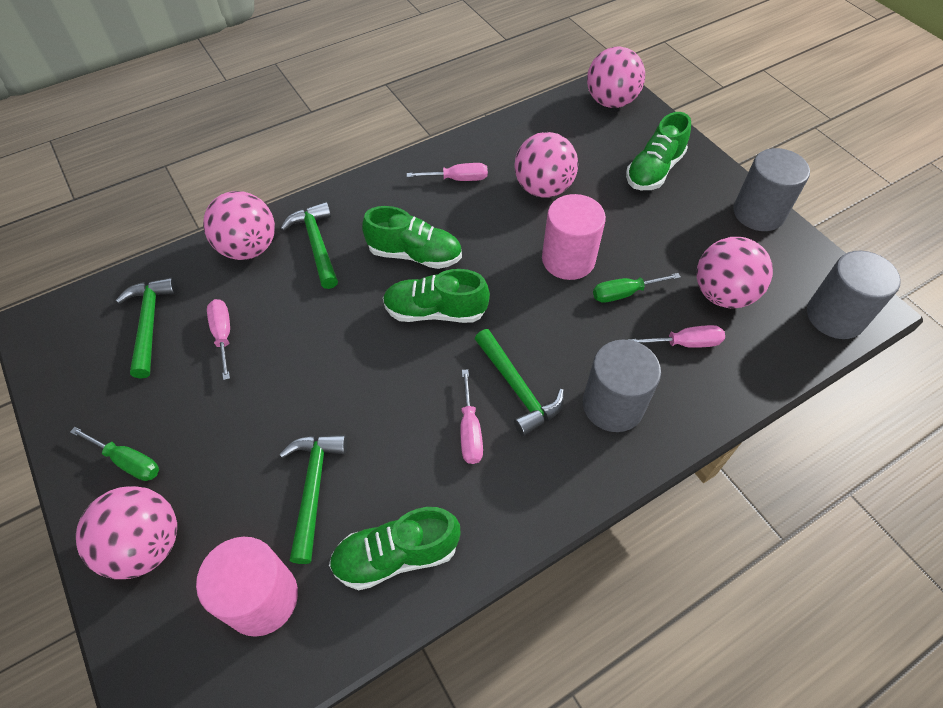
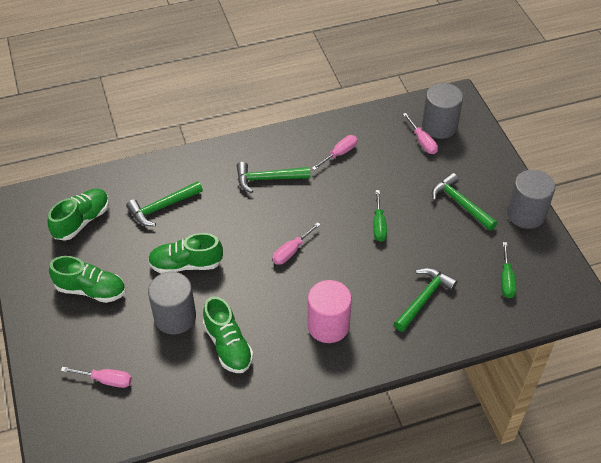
pink ball: [76,486,177,579] [203,191,275,260] [514,132,578,198] [587,46,645,108] [696,237,773,308] = 5 -> none = 0
pink cylinder: [196,537,298,637] [542,194,606,280] = 2 -> [307,280,352,343] = 1

